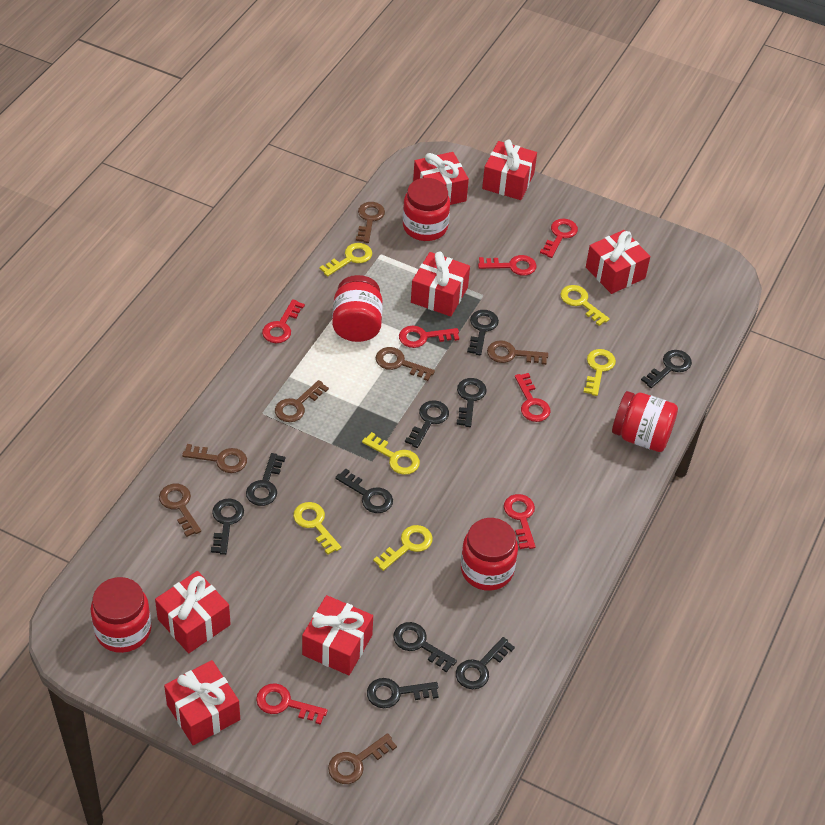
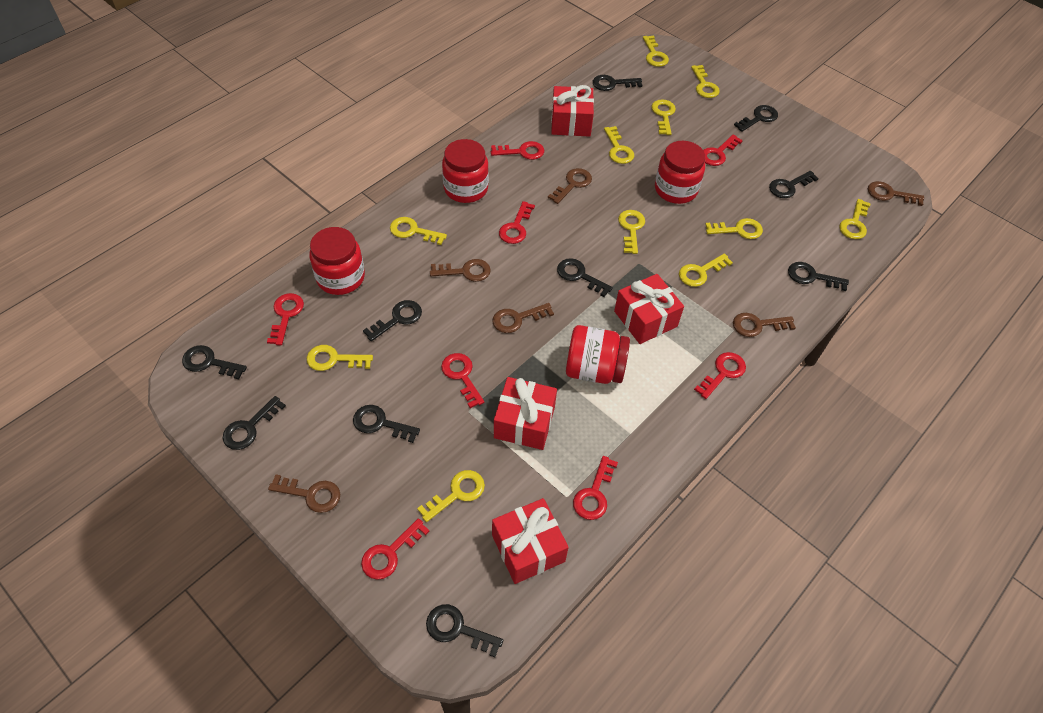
brown key: [159,484,201,537] [182,444,247,473] [275,380,329,422] [328,733,397,784] [356,202,385,243] [375,347,435,381] [487,340,548,365] = 7 -> [268,474,340,513] [430,259,491,282] [492,303,554,333] [548,168,592,204] [733,313,796,337] [868,181,924,206] = 6
red gift: [155,571,231,653] [164,660,240,745] [302,595,373,675] [411,252,470,317] [413,152,469,205] [482,140,537,200] [586,230,650,294] = 7 -> [492,498,569,584] [494,377,557,450] [551,85,594,137] [614,274,684,344] = 4
red jar: [91,577,152,653] [332,275,383,342] [403,178,450,241] [461,518,518,591] [612,391,678,452] = 5 -> [309,227,365,295] [442,139,489,203] [566,325,630,384] [655,141,705,204] = 4
red key: [256,683,328,725] [262,299,305,343] [399,326,459,348] [478,255,537,276] [504,494,535,549] [515,373,551,422] [540,219,578,258] = 7 -> [267,293,304,345] [361,518,429,580] [441,353,484,408] [491,141,544,160] [499,201,535,244] [573,456,618,520] [694,352,746,399] [703,134,743,166] = 8
yellow key: [293,502,341,555] [319,243,372,277] [362,432,420,475] [373,525,433,571] [560,285,610,326] [584,349,616,396] = 6 -> [307,345,373,371] [390,217,447,245] [417,470,485,522] [604,126,634,164] [618,210,645,254] [643,35,669,67] [651,99,676,135] [679,253,733,287] [691,65,720,98] [705,218,763,239] [839,199,871,239] = 11

